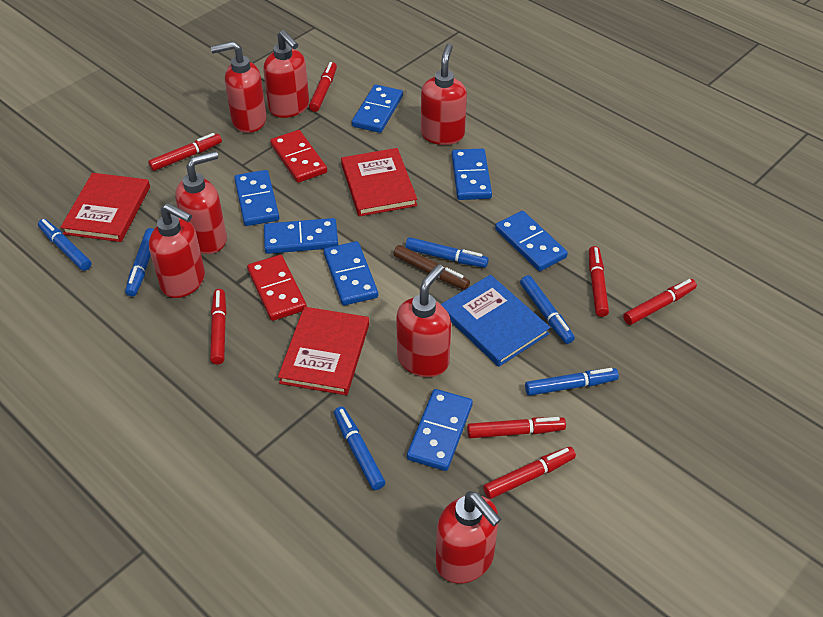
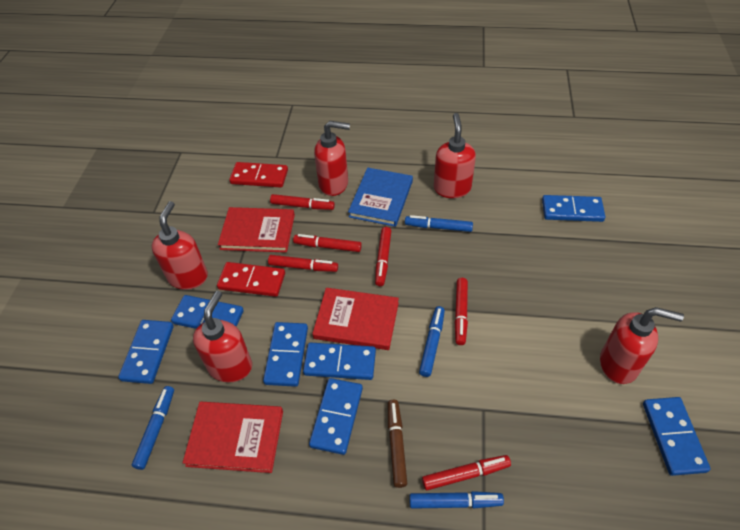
blue marker: [38,219,91,271] [125,228,154,297] [334,407,385,490] [405,237,489,268] [520,275,575,344] [525,368,619,396] = 6 -> [132,386,174,470] [405,215,473,232] [409,491,504,509] [419,306,445,377] = 4
red marker: [148,133,222,171] [210,289,227,364] [309,62,337,112] [467,417,566,438] [483,447,576,499] [589,246,609,317] [623,279,697,325] = 7 -> [268,255,338,272] [270,194,335,210] [293,234,362,252] [375,227,391,286] [422,455,511,490] [454,278,468,345] = 6
red soap dispenser: [149,203,205,298] [175,151,227,254] [211,41,266,133] [263,30,309,118] [396,264,451,377] [421,43,467,145] [436,491,501,584] = 7 -> [152,201,208,290] [193,291,252,383] [314,121,350,196] [434,113,476,198] [600,307,684,384] = 5

